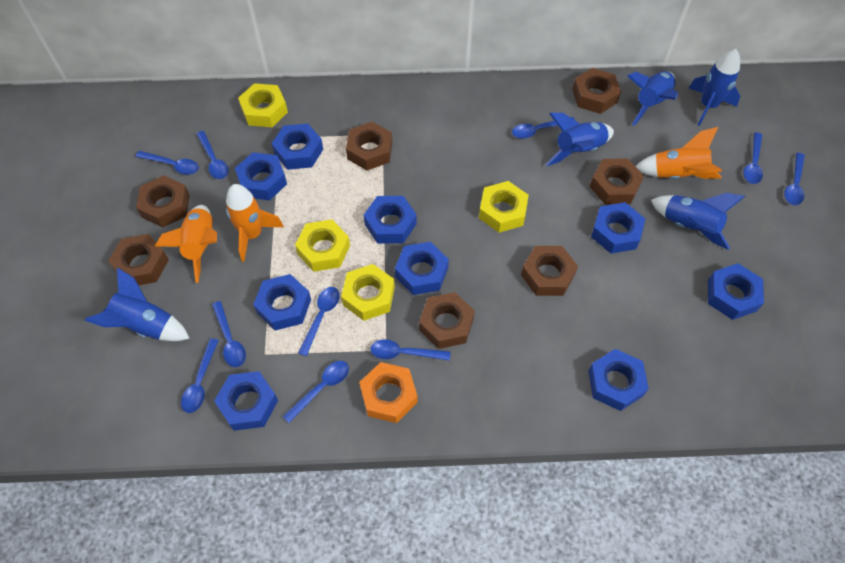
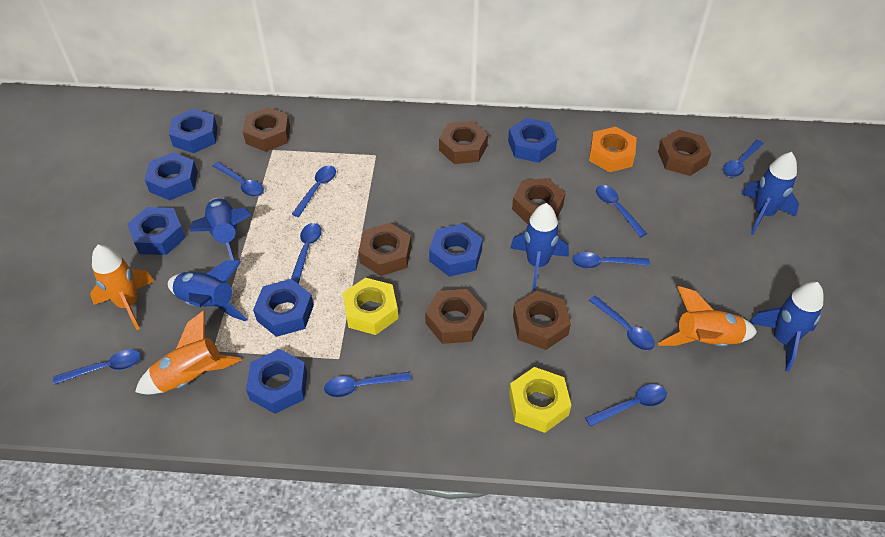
blue nut: [214,371,278,431] [235,152,287,201] [253,274,311,331] [271,124,323,170] [364,196,417,244] [395,242,449,295] [588,349,649,411] [591,202,645,254] [708,263,764,320] = 9 -> [127,207,186,255] [145,152,198,200] [169,109,217,153] [246,349,307,414] [253,279,314,337] [429,224,483,277] [508,118,557,163] = 7
yellow nut: [238,83,288,127] [295,219,350,272] [341,264,395,321] [479,181,529,233] = 4 -> [343,277,398,335] [509,367,571,433] = 2

